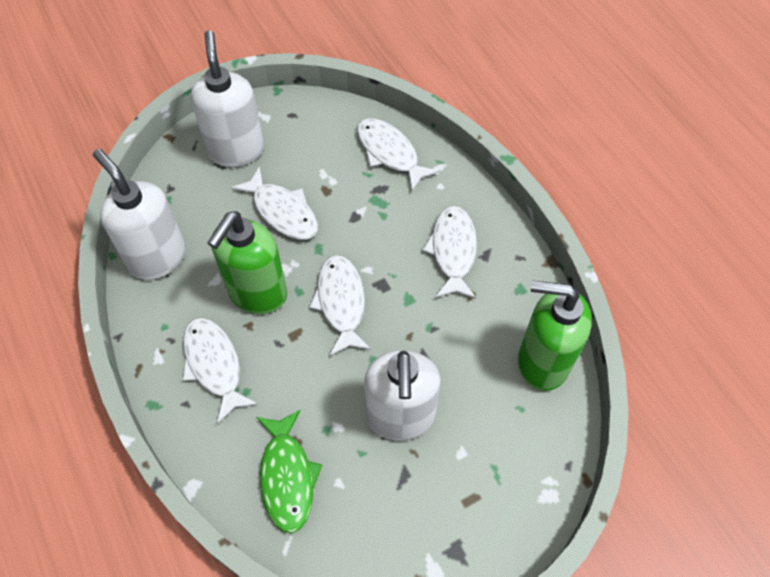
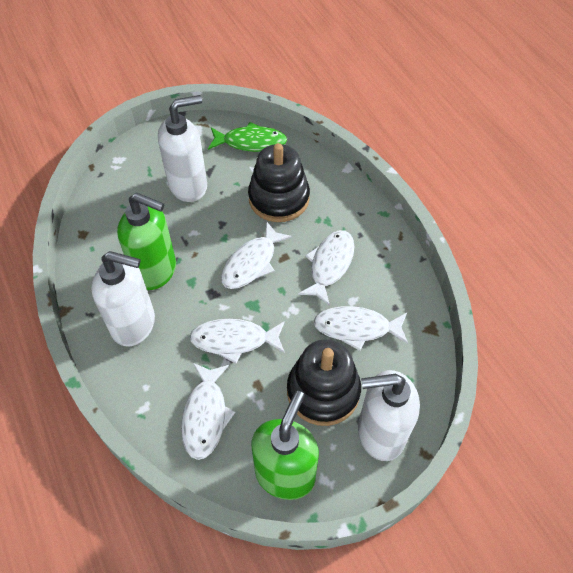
black stacking toy: none = 0 -> [248,143,310,222] [287,339,361,426] = 2

